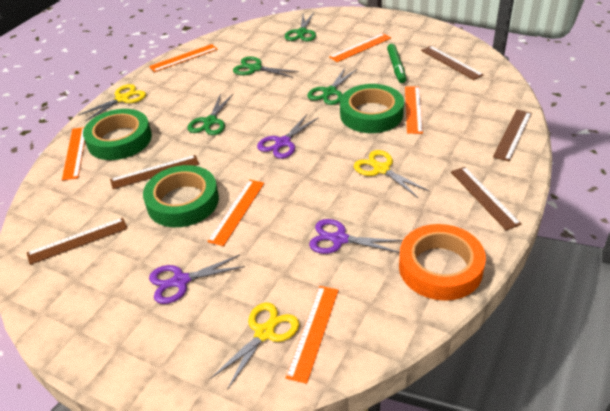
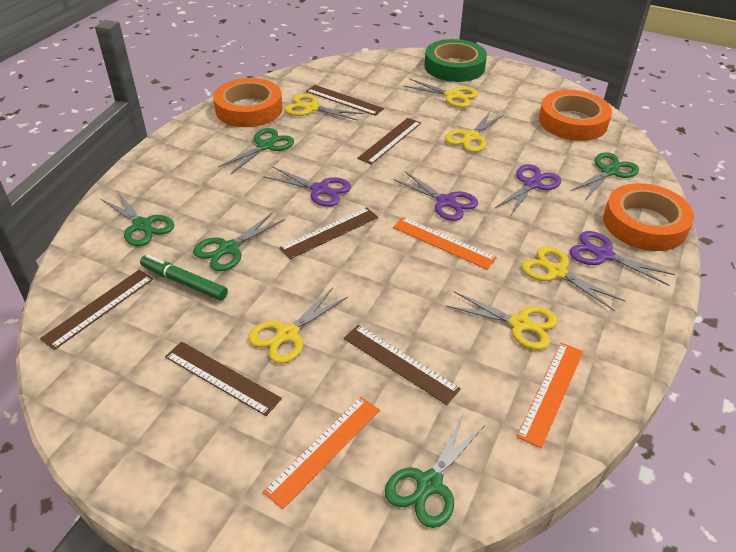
brown ruler: [27,218,128,265] [110,155,199,189] [421,46,484,80] [451,167,521,230] [493,110,532,162] = 5 -> [40,270,153,350] [165,341,282,416] [279,207,378,259] [306,85,384,116] [344,325,461,405] [357,118,421,165] = 6
green scissors: [188,94,233,135] [233,56,299,78] [285,13,316,41] [307,68,357,105] = 4 -> [101,191,174,246] [193,212,285,271] [218,128,294,174] [385,413,486,528] [571,152,639,199] = 5
green tape: [83,109,152,160] [143,165,219,227] [340,84,404,133] = 3 -> [424,39,487,82] = 1
orange ruler: [62,127,85,180] [149,44,218,72] [207,179,264,246] [286,286,338,384] [329,33,391,62] [405,86,423,134] = 6 -> [263,396,380,509] [393,217,497,270] [517,342,583,448] = 3
orange tape: [399,224,486,301] = 1 -> [213,78,283,127] [539,90,612,141] [603,183,694,251] = 3
purple scissors: [149,255,245,304] [257,114,319,159] [309,219,403,254] = 3 -> [263,167,351,207] [393,171,478,221] [494,164,561,217] [569,231,675,286] = 4
yellow scissors: [79,84,146,122] [210,303,299,390] [354,150,429,198] = 3 -> [248,288,348,364] [285,94,363,121] [403,79,478,108] [445,111,505,152] [446,291,558,350] [521,246,625,311] = 6

